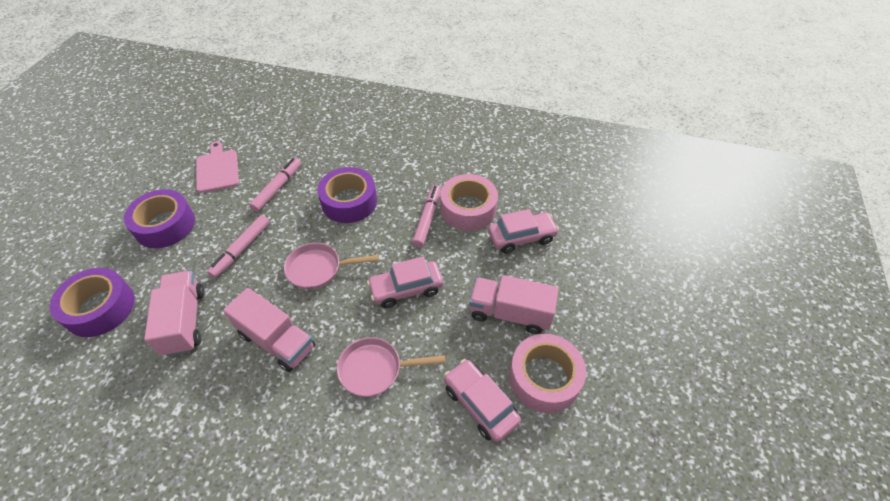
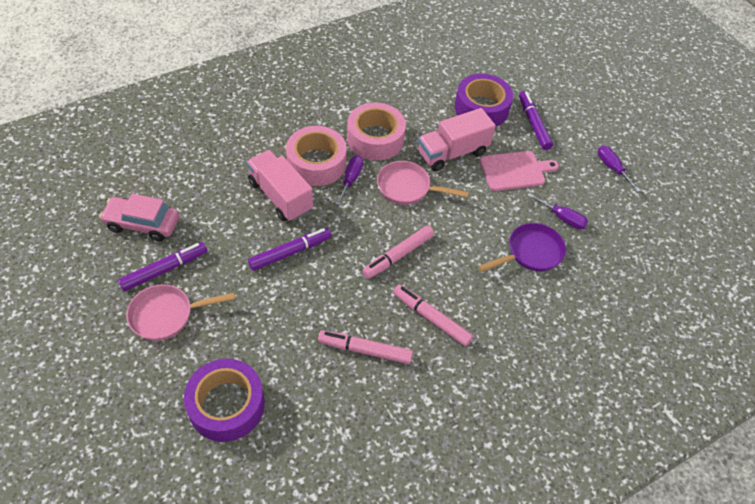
pink car: [367,257,443,308] [444,359,521,442] [488,209,559,254] = 3 -> [99,194,179,241] = 1
pink truck: [144,271,204,356] [223,288,315,372] [469,275,559,334] = 3 -> [246,150,313,222] [418,108,496,171] = 2
purple marker: none = 0 -> [118,242,207,291] [248,228,331,271] [519,91,553,150] = 3
purple pan: none = 0 -> [478,223,566,272] = 1
purple screwdriver: none = 0 -> [336,155,363,205] [527,193,588,229] [598,146,641,192] = 3
purple tape: [50,268,135,337] [124,189,195,248] [317,167,377,223] = 3 -> [184,358,265,442] [455,74,513,126] = 2

